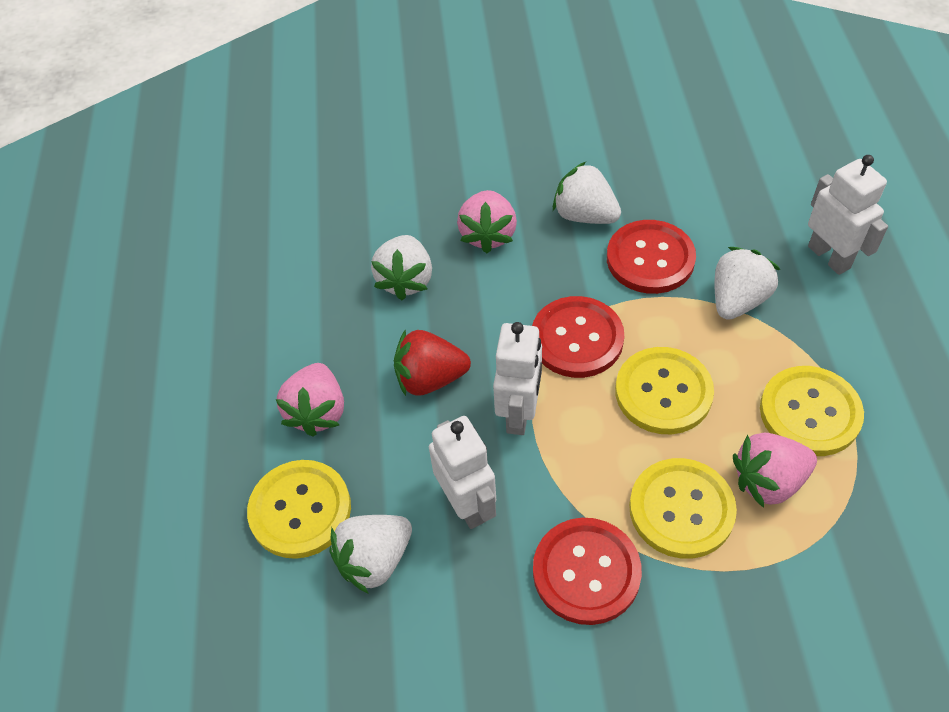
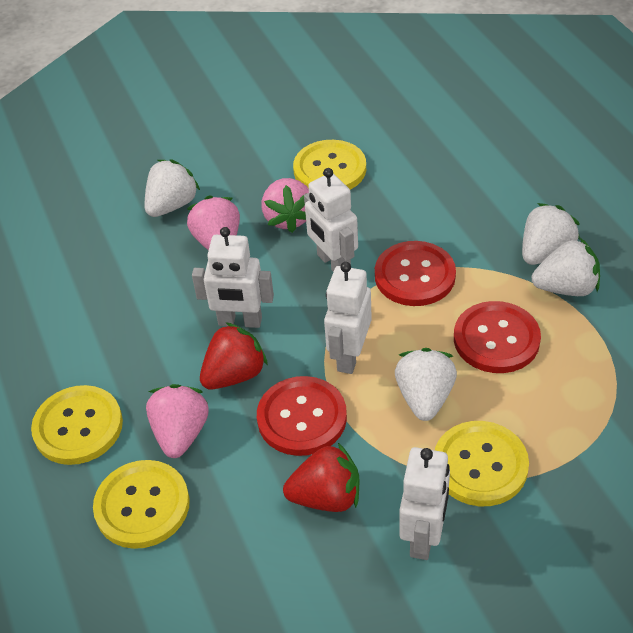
red strawberry: [394,329,471,396] = 1 -> [200,322,268,389] [283,443,359,512] = 2
white robot: [429,416,496,529] [493,322,542,435] [808,155,888,275] = 3 -> [192,227,274,328] [304,168,358,272] [324,262,372,374] [399,447,450,560] = 4

